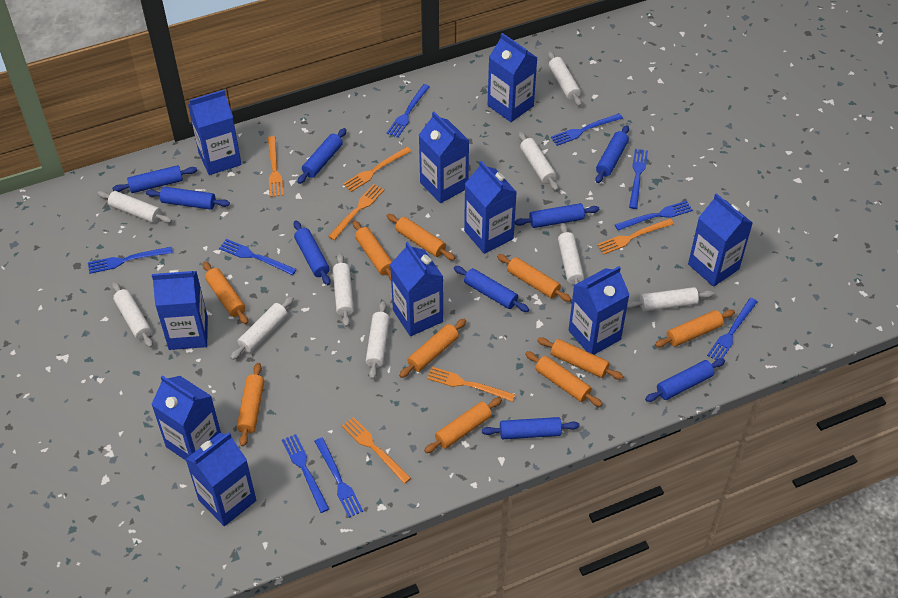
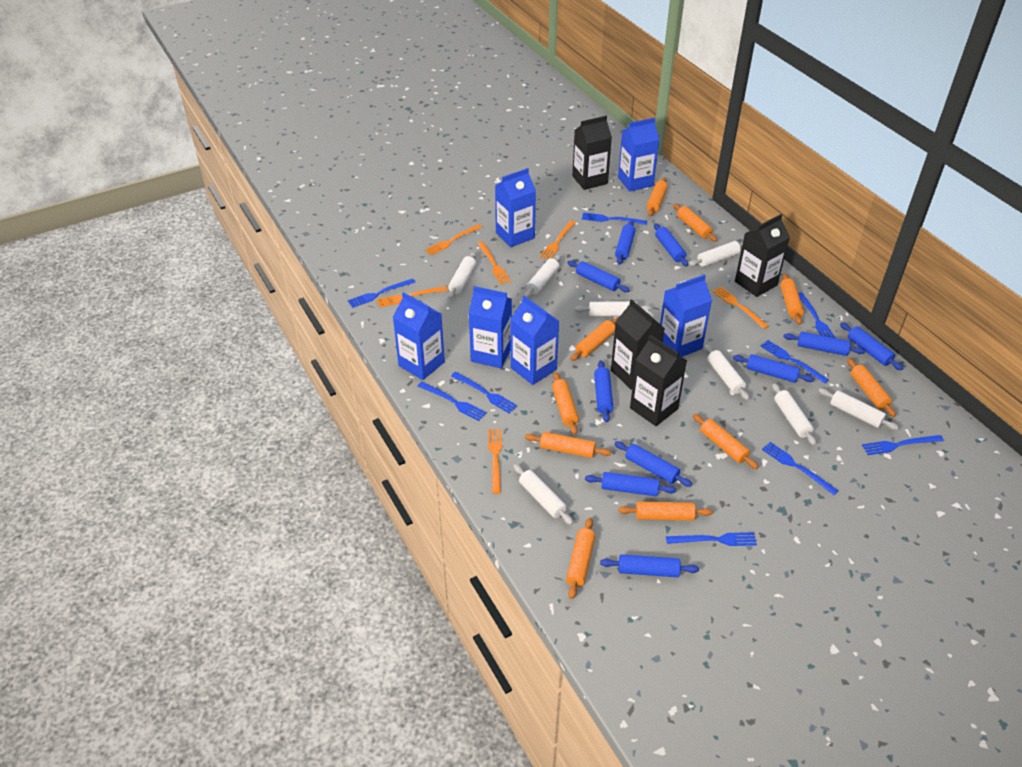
black carton: none = 0 -> [572,116,612,190] [611,299,665,390] [630,335,687,426] [735,214,790,297] = 4
blue carton: [151,375,221,460] [152,270,208,350] [185,432,256,526] [188,90,242,175] [390,242,443,336] [419,112,469,203] [464,161,517,254] [488,33,537,122] [569,266,630,355] [688,193,752,287] = 10 -> [393,292,445,380] [469,286,512,368] [495,168,536,247] [510,296,559,385] [618,118,660,192] [660,274,712,357] = 6
blue rolling pin: [112,165,197,193] [146,187,230,210] [294,221,330,285] [297,128,346,184] [454,266,529,312] [482,417,580,439] [515,203,599,228] [595,125,629,183] [645,358,725,402] = 9 -> [567,260,630,292] [585,472,676,496] [594,360,613,422] [600,554,699,577] [614,441,692,487] [615,220,636,265] [654,223,688,266] [733,354,814,383] [783,332,865,356] [840,322,903,371] = 10
white rolling pin: [97,191,172,223] [112,282,153,348] [230,296,294,360] [333,253,354,327] [366,301,390,379] [518,132,558,191] [548,51,582,106] [558,223,584,285] [627,287,714,311] = 9 -> [448,252,476,299] [513,464,573,525] [524,255,561,298] [575,301,652,316] [689,241,743,267] [705,345,750,400] [772,383,817,446] [818,388,899,430] = 8

